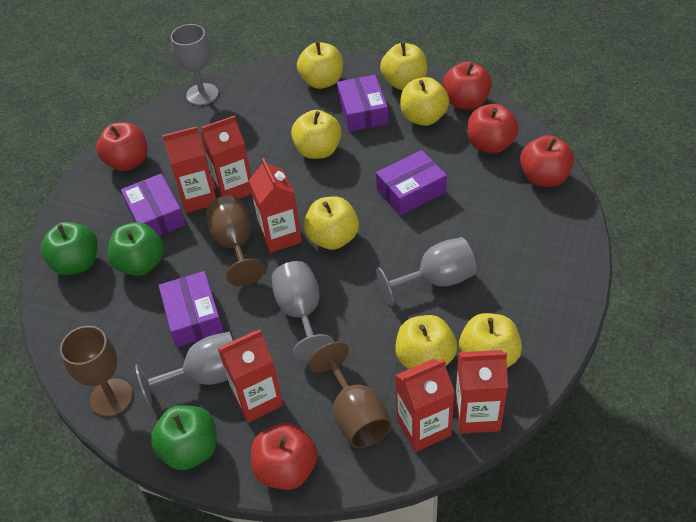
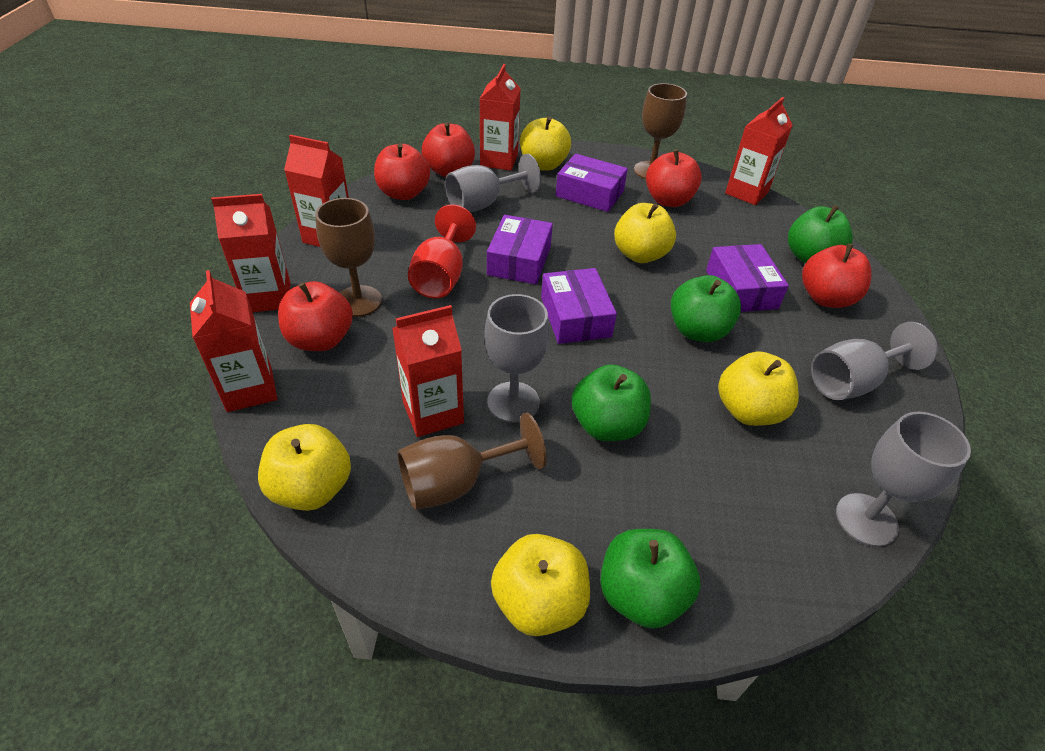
green apple: [41,222,98,275] [108,222,164,276] [151,405,217,470] = 3 -> [572,364,651,441] [600,529,701,629] [671,275,741,342] [788,205,853,264] = 4
red goblet: none = 0 -> [408,204,476,298] = 1
yellow apple: [291,110,342,159] [297,41,343,89] [304,196,359,250] [380,42,427,90] [395,315,458,369] [400,77,449,126] [459,313,522,368] = 7 -> [258,424,351,511] [491,534,590,636] [520,116,571,171] [614,203,676,263] [718,351,799,426] = 5

